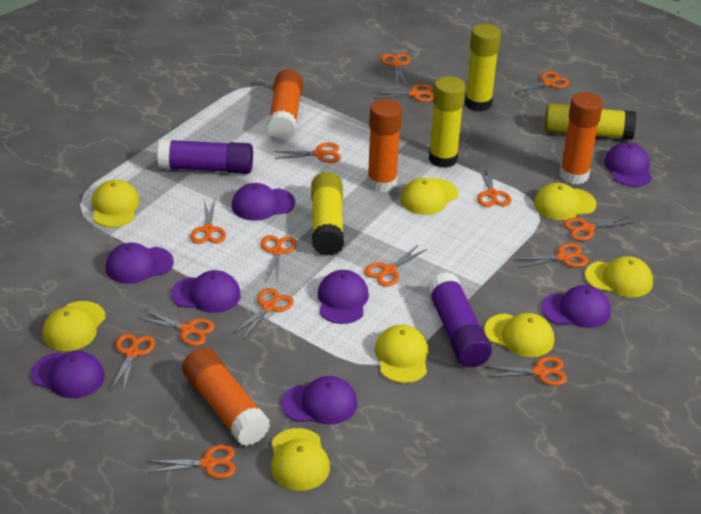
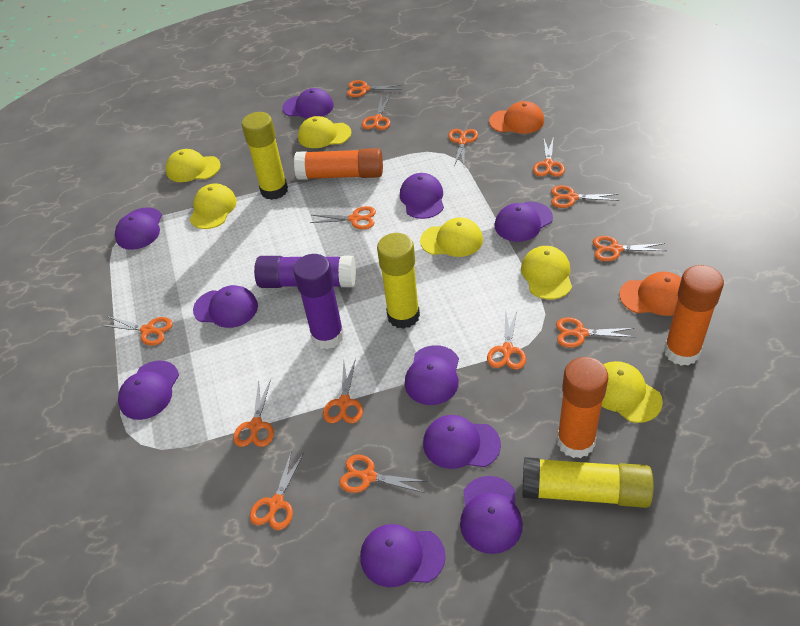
orange cap: none = 0 -> [489,101,544,134] [619,272,681,316] = 2
orange glue stick: [182,348,270,446] [267,69,303,140] [367,99,402,192] [559,92,603,184] = 4 -> [294,148,383,180] [557,357,608,458] [664,265,724,366] = 3
orange scissors: [111,333,155,391] [139,309,215,346] [148,445,236,479] [190,200,226,244] [233,288,294,339] [261,235,297,284] [274,142,341,163] [364,244,427,286] [372,84,433,102] [381,53,410,87] [477,166,511,207] [486,356,567,386] [515,71,569,98] [515,243,588,268] [564,217,634,241] = 15 -> [102,316,173,346] [233,379,274,447] [250,451,304,530] [310,206,376,229] [323,358,363,423] [339,455,426,493] [347,80,402,97] [362,96,390,130] [448,129,478,167] [487,309,526,370] [533,136,565,177] [551,185,619,208] [556,317,635,348] [593,236,667,261] = 14
purple cap: [31,351,105,398] [106,243,174,284] [171,270,241,313] [232,183,295,221] [281,376,357,425] [318,270,369,324] [541,285,611,328] [604,142,652,187] = 8 -> [115,207,162,250] [118,360,179,420] [193,285,258,328] [282,88,334,118] [360,524,446,587] [400,173,444,219] [405,345,459,405] [423,415,501,469] [460,476,523,554] [494,202,553,242] = 10
yellow cap: [42,301,106,351] [92,180,140,227] [271,428,330,491] [375,324,428,383] [400,178,458,215] [484,313,554,357] [534,183,596,220] [585,256,653,298] = 8 -> [166,149,221,182] [189,183,237,229] [298,116,351,148] [420,217,483,257] [521,246,572,299] [602,361,663,423] = 6
yellow glue stick: [311,172,344,256] [429,76,465,168] [465,24,501,111] [544,103,636,140] = 4 -> [242,112,288,200] [377,233,420,329] [523,457,653,508] = 3

